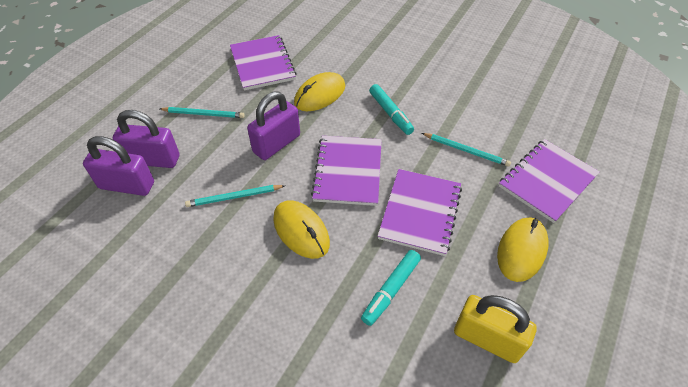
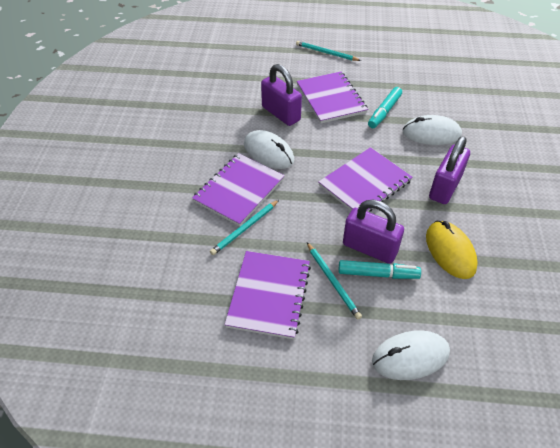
white mouse: none = 0 -> [244,130,294,169] [372,330,450,380] [402,115,462,145] = 3
yellow mouse: [273,200,330,259] [294,72,345,111] [497,217,549,282] = 3 -> [426,221,478,279] = 1
yellow padlock: [454,295,537,363] = 1 -> none = 0

